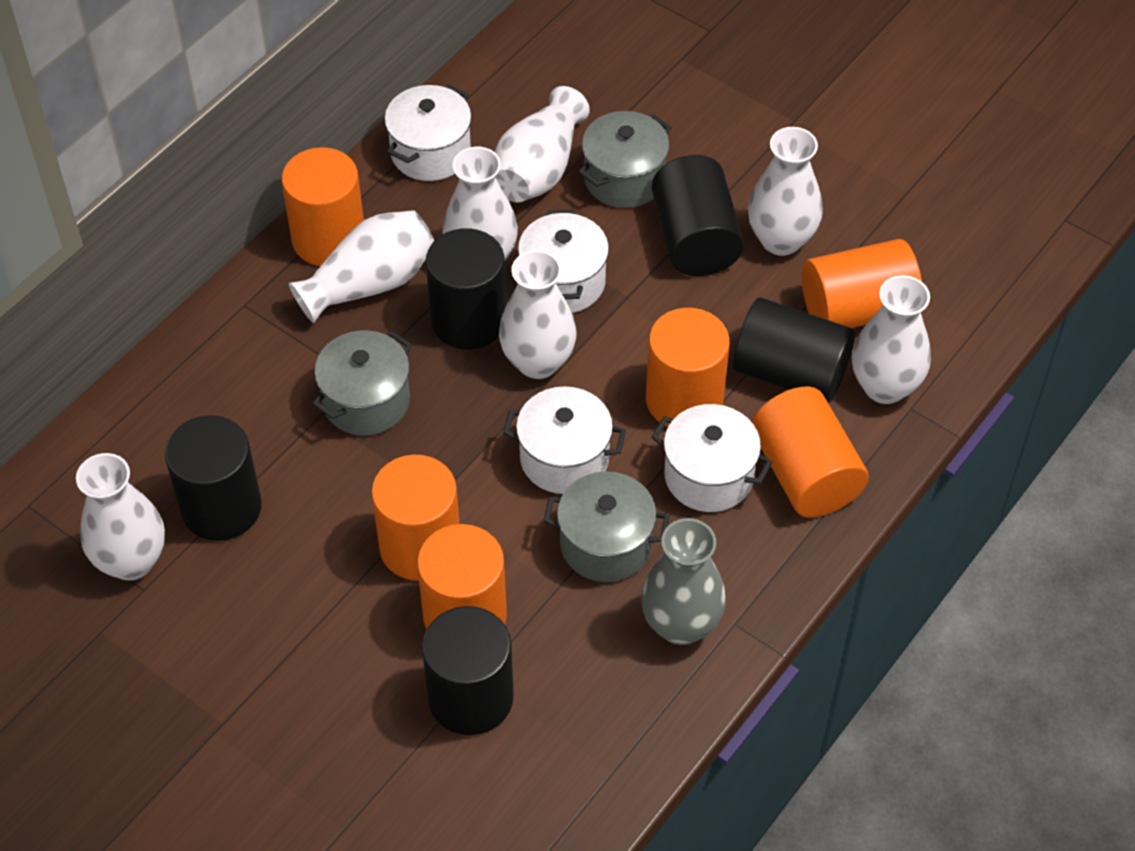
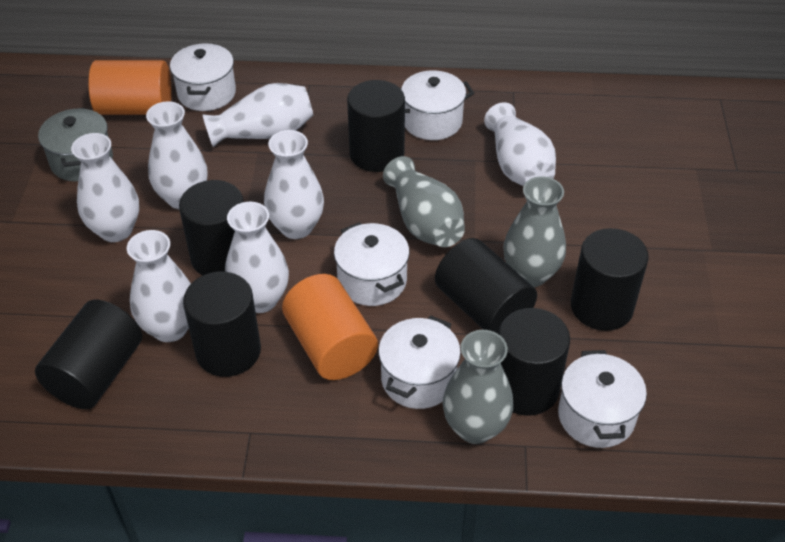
black cylinder: [165,415,262,541] [422,606,514,735] [426,228,506,349] [652,155,744,276] [733,298,855,403] = 5 -> [35,300,142,409] [179,180,243,276] [183,272,261,377] [347,80,405,172] [435,238,537,334] [499,308,570,416] [571,228,649,331] = 7
grey pot: [312,330,412,436] [543,471,670,582] [578,111,672,208] = 3 -> [38,108,113,182] = 1
grey vase: [641,518,726,645] = 1 -> [383,156,465,247] [443,330,513,444] [503,176,566,287] = 3
orange cylinder: [282,147,364,266] [371,455,460,581] [417,524,507,629] [646,308,730,427] [752,387,869,518] [802,239,922,328] = 6 -> [88,60,172,115] [282,274,378,380] = 2
white pot: [385,85,472,181] [503,386,626,494] [518,210,609,313] [652,404,773,512] = 4 -> [170,43,236,111] [334,222,410,306] [378,315,461,409] [401,70,474,140] [558,350,647,448] = 5

